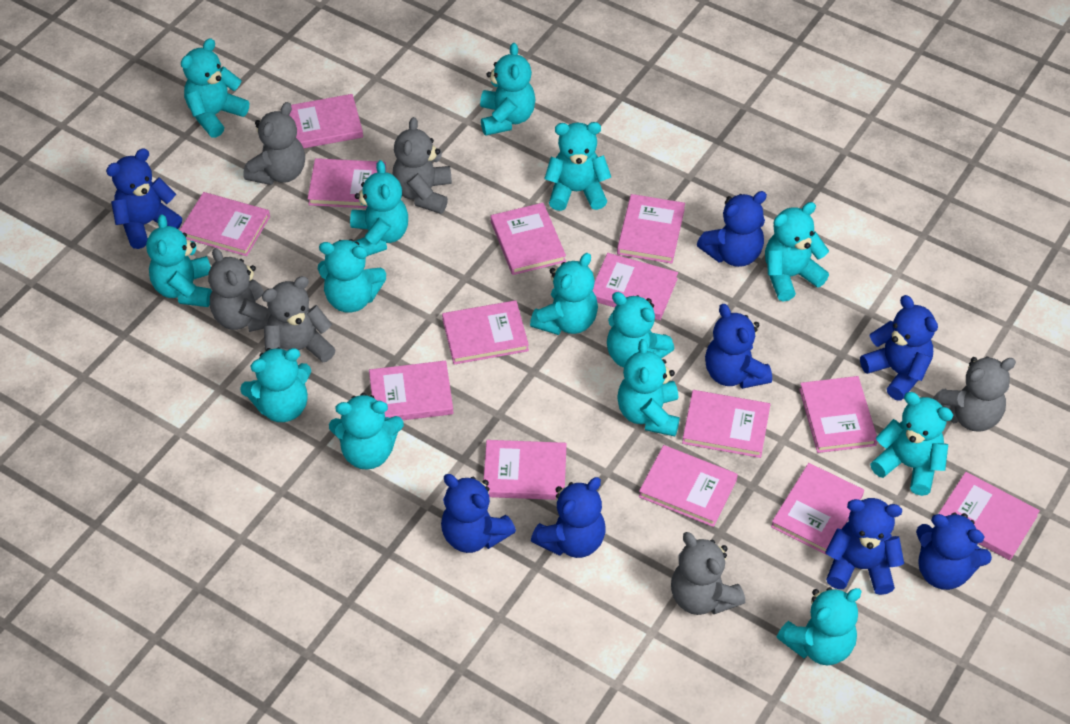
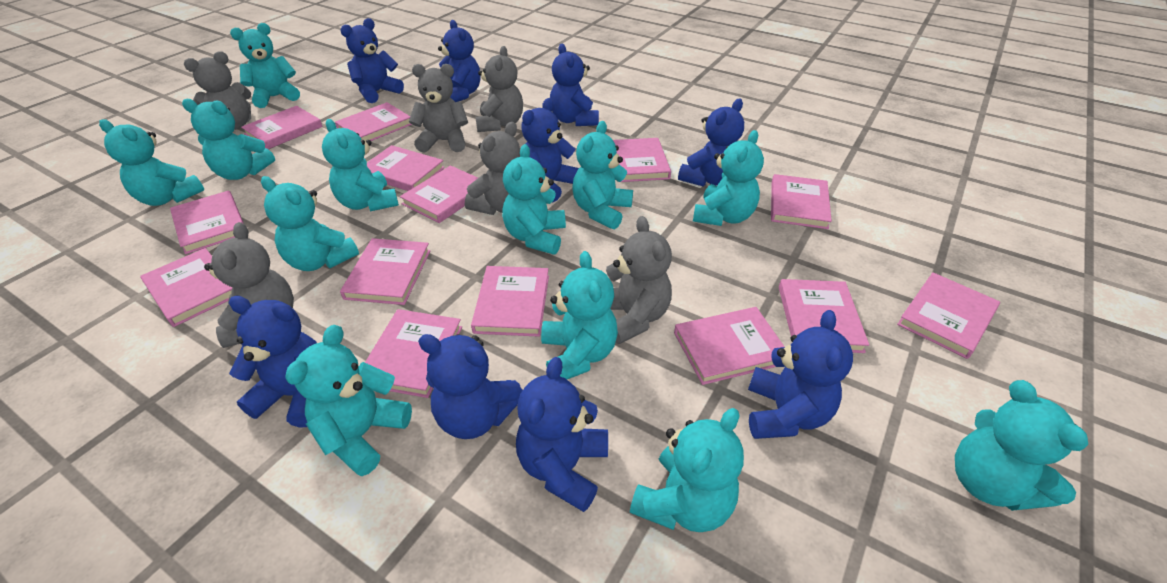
blue teddy bear: [106,149,182,249] [441,474,516,553] [531,477,605,558] [697,191,767,267] [705,304,772,389] [825,498,904,595] [860,295,938,401] [916,513,992,590] = 8 -> [228,296,317,428] [340,18,404,103] [418,334,523,439] [438,20,481,102] [516,357,608,512] [521,98,579,202] [550,44,599,126] [678,99,744,187] [748,310,853,439] = 9
turquoise teddy bear: [146,215,212,307] [181,38,249,138] [240,347,311,422] [318,239,386,313] [329,393,404,470] [350,160,408,256] [480,43,536,136] [530,253,598,335] [544,122,611,211] [607,292,675,368] [617,339,680,436] [765,202,829,301] [777,587,862,665] [870,392,953,496] = 14 -> [99,119,205,206] [182,99,275,180] [230,23,300,108] [261,176,359,271] [285,325,412,476] [322,119,399,211] [502,144,566,255] [541,251,618,379] [573,121,633,229] [630,408,744,532] [693,130,764,226] [955,380,1088,511] = 12

